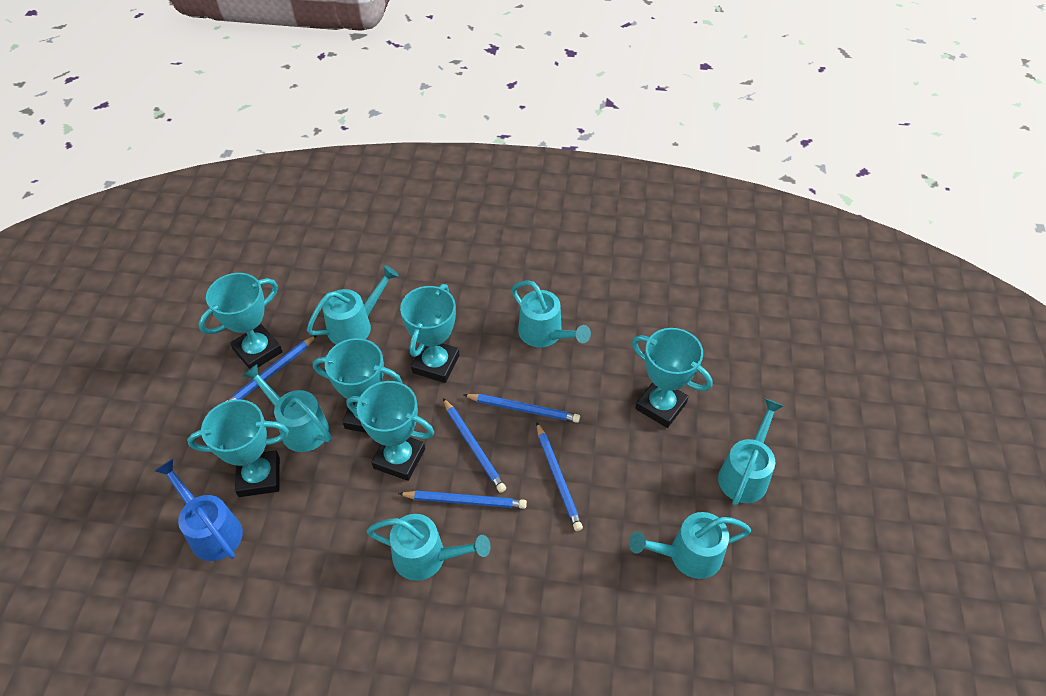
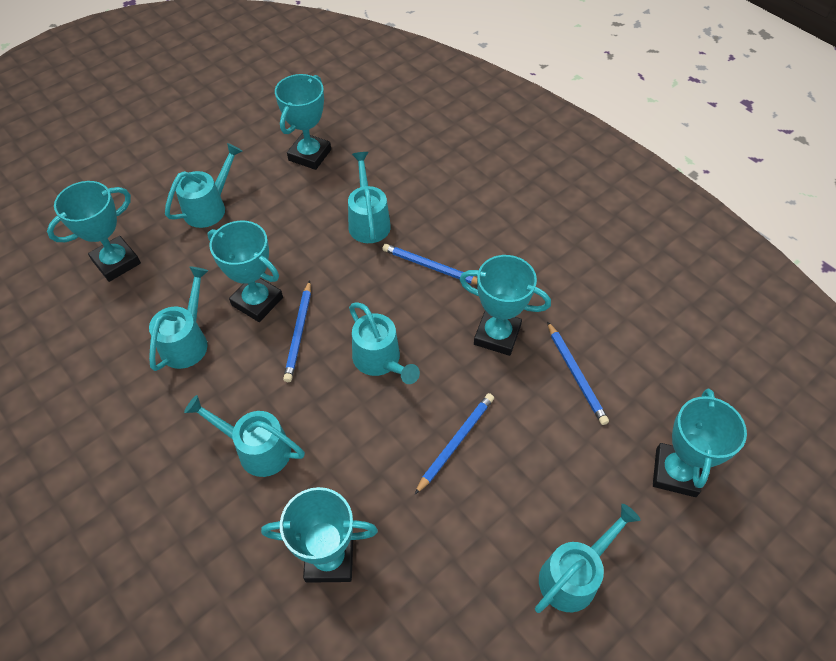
blue pencil: [225,335,317,402] [398,491,527,509] [443,398,506,493] [463,394,580,423] [537,422,583,531] = 5 -> [283,280,311,382] [382,244,477,284] [415,393,494,494] [547,321,609,425] = 4
blue watering can: [155,459,243,561] = 1 -> none = 0

